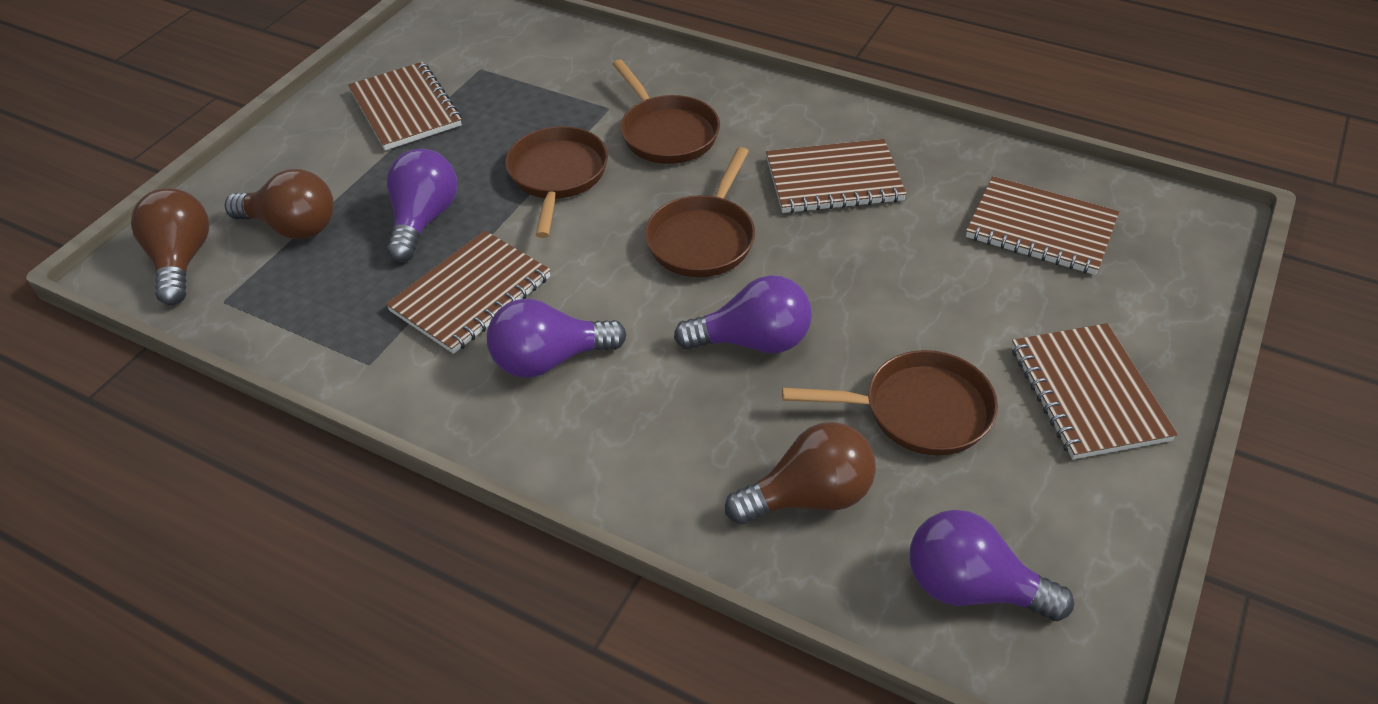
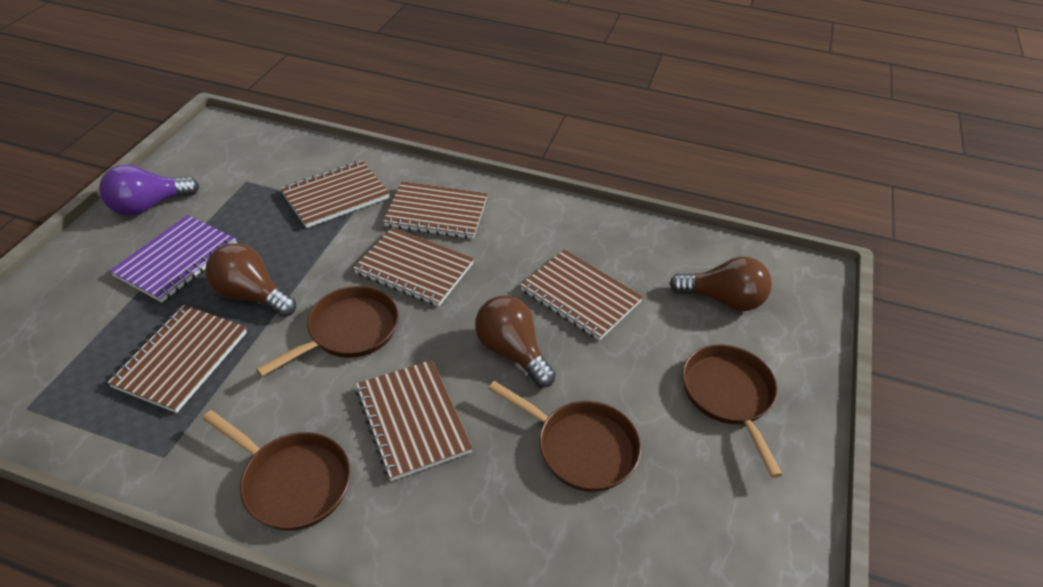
brown notebook: [348,62,462,150] [386,231,551,354] [766,139,907,213] [966,176,1119,275] [1012,323,1178,459] = 5 -> [107,305,247,413] [280,160,390,228] [353,227,474,307] [355,360,473,481] [383,181,487,239] [520,249,643,341] = 6
purple light bulb: [387,149,458,262] [487,299,627,377] [674,275,812,353] [910,510,1074,621] = 4 -> [99,165,199,216] = 1
purple notebook: none = 0 -> [109,215,237,302] = 1

